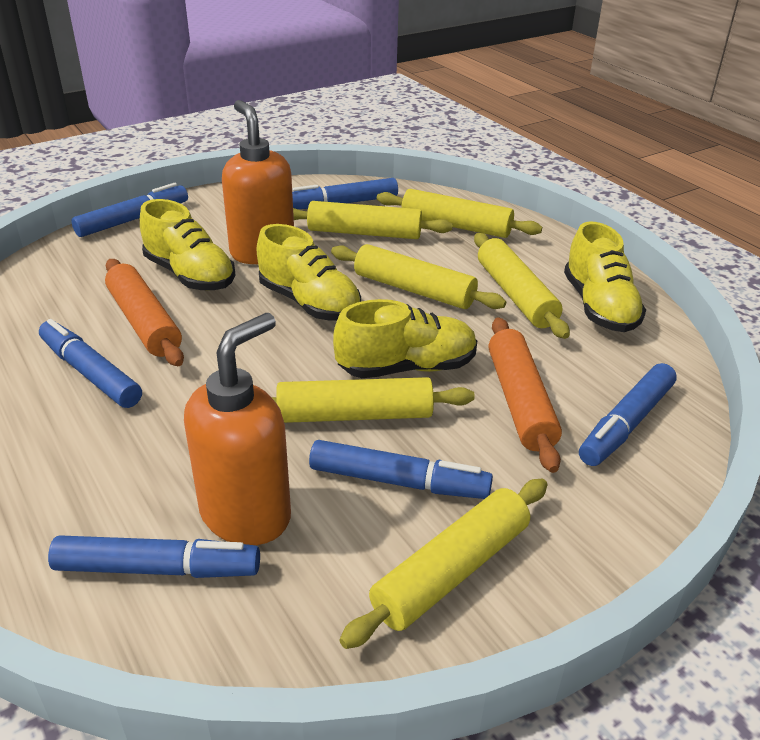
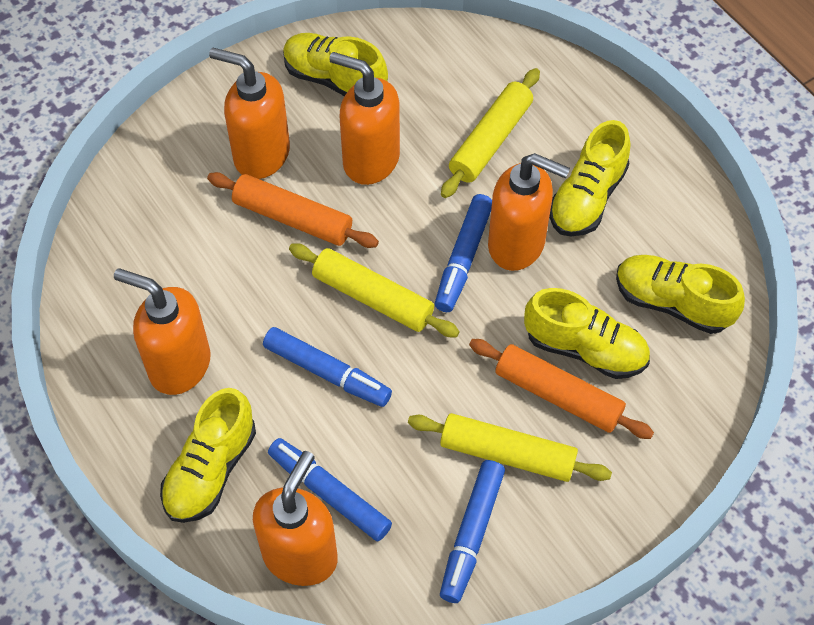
blue marker: [39,319,142,408] [48,535,260,578] [71,183,188,237] [292,178,398,209] [309,440,493,499] [579,363,677,466] = 6 -> [263,327,392,407] [268,438,392,541] [435,194,492,312] [440,460,505,603] = 4
orange soap dispenser: [184,313,291,545] [222,100,294,264] = 2 -> [114,268,211,395] [209,48,290,179] [253,451,338,586] [329,52,400,185] [488,153,570,271] = 5
yellow rolling pin: [271,377,475,423] [293,201,453,239] [331,244,506,309] [339,479,548,649] [377,189,542,238] [474,233,570,339] = 6 -> [289,243,460,337] [408,413,612,482] [441,68,540,198] = 3
yellow shoe: [140,199,235,291] [257,224,361,320] [333,299,477,378] [564,221,646,332] = 4 -> [160,388,256,523] [283,33,388,96] [524,288,650,379] [549,120,631,236] [616,255,745,334] = 5

